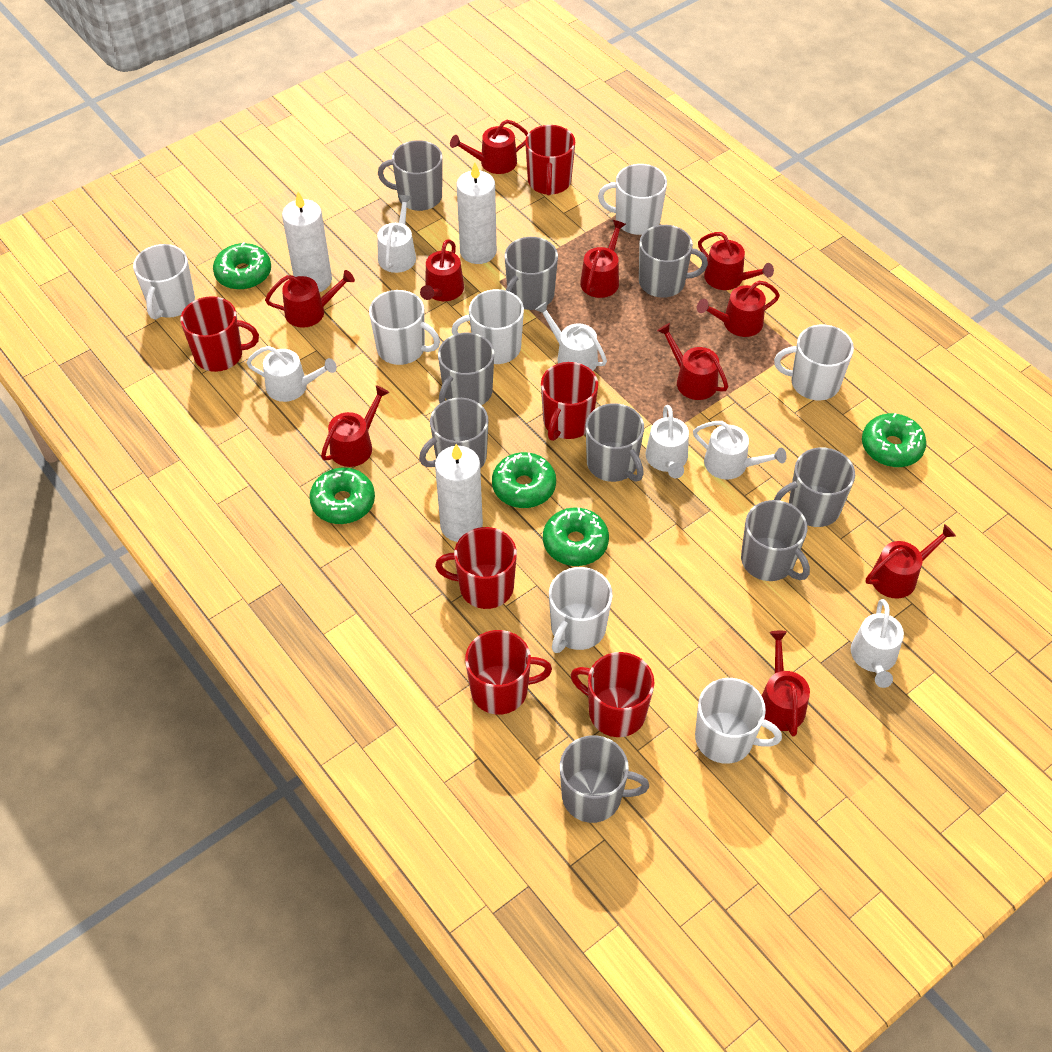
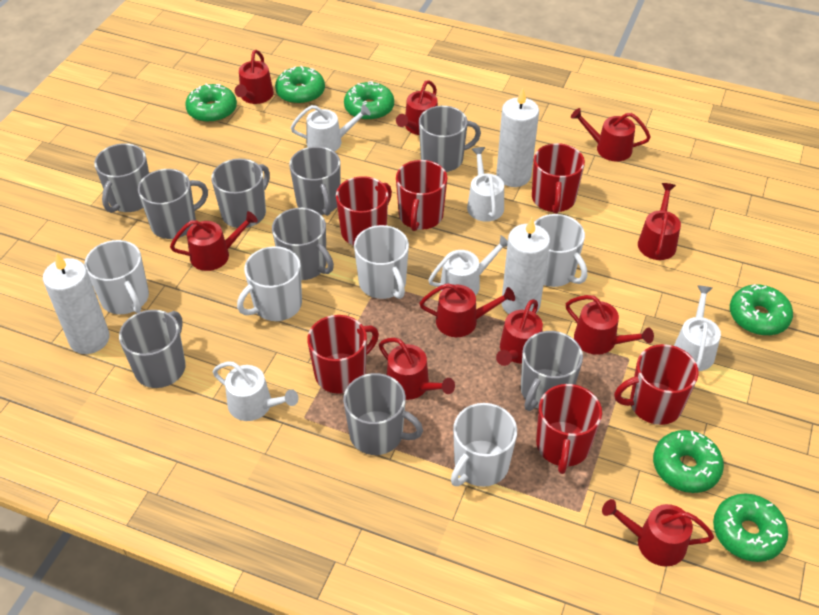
green donut: [213,242,271,290] [309,468,375,524] [492,452,556,508] [543,507,609,566] [862,413,927,467] = 5 -> [185,84,237,123] [275,66,325,104] [344,81,394,121] [653,430,724,493] [713,493,788,562] [730,284,793,336] = 6
white mug: [133,244,195,320] [369,290,440,365] [451,289,524,364] [549,567,613,653] [598,164,667,235] [695,678,782,764] [774,325,854,400] = 7 -> [84,240,149,314] [237,246,302,321] [354,225,409,299] [451,403,517,487] [534,214,587,287] = 5
white watering can: [247,346,337,402] [377,195,416,273] [535,301,607,371] [646,405,689,478] [693,421,787,479] [851,599,904,688] = 6 -> [213,362,298,421] [290,105,371,152] [428,236,508,296] [467,147,504,222] [674,285,721,371] = 5

